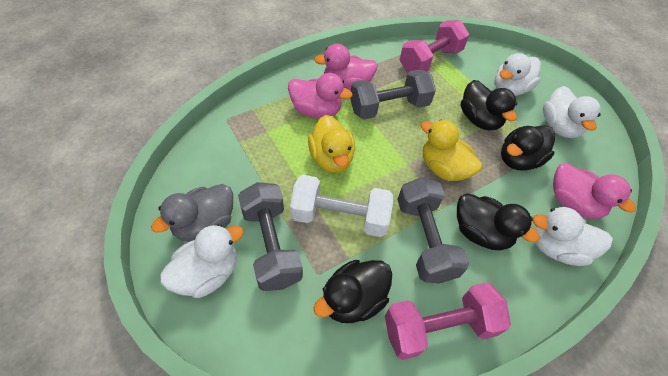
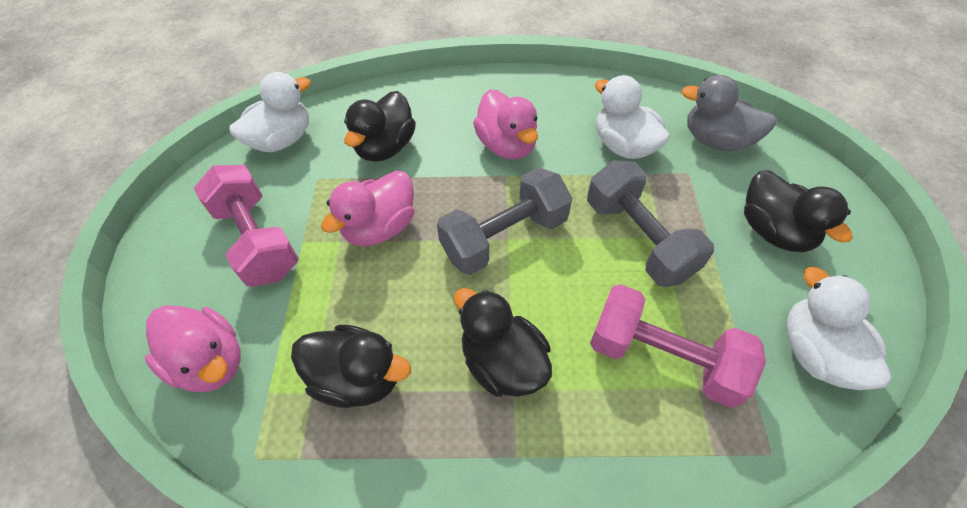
grey dumbbell: [238,182,303,291] [350,69,436,120] [397,177,469,284] = 3 -> [437,168,572,275] [587,160,714,287] = 2
white duck: [160,224,244,298] [494,53,541,96] [532,207,613,266] [543,86,601,138] = 4 -> [230,72,311,152] [595,75,670,159] [786,267,891,390] = 3
white dumbbell: [290,175,393,237] = 1 -> none = 0
yellow duck: [308,115,355,173] [420,120,482,181] = 2 -> none = 0

